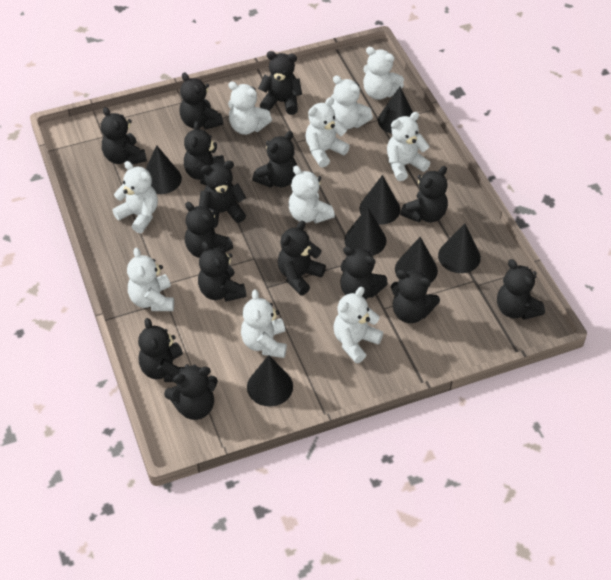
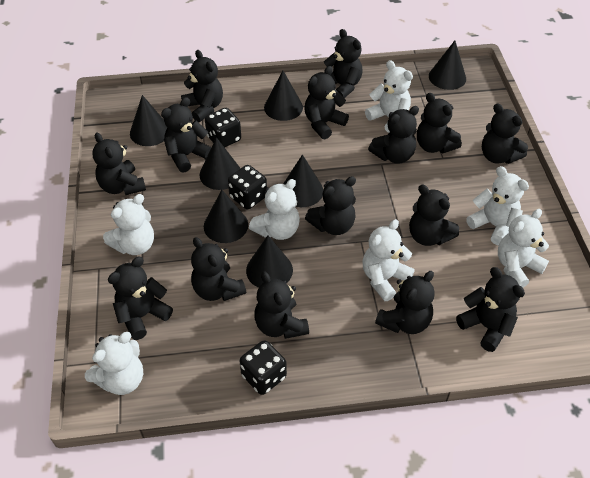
black dice: none = 0 -> [205,108,241,147] [228,165,267,209] [240,340,287,395] = 3
white teddy bear: [113,161,158,233] [127,247,174,311] [228,82,272,135] [241,289,287,358] [288,166,335,224] [305,97,350,167] [331,75,373,129] [333,287,383,363] [363,47,404,100] [387,112,430,181] = 10 -> [85,332,143,395] [103,194,154,255] [249,179,300,240] [363,219,415,301] [365,60,413,133] [466,166,529,246] [498,209,549,288] = 7

